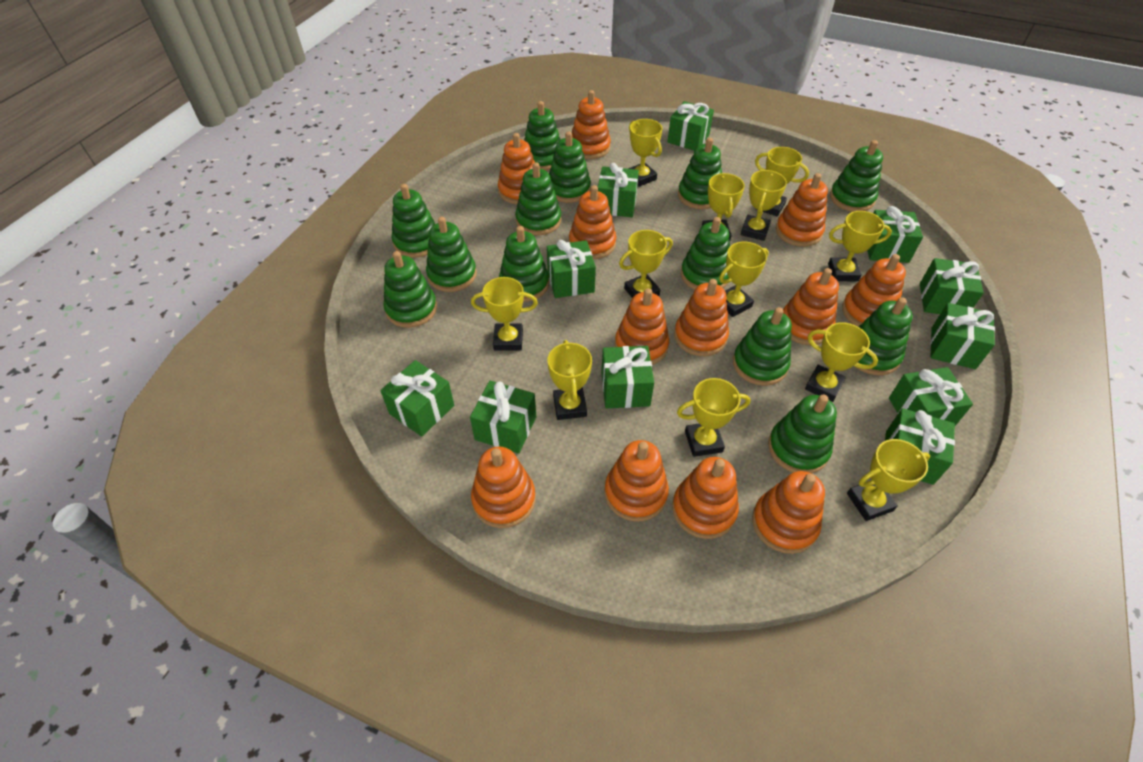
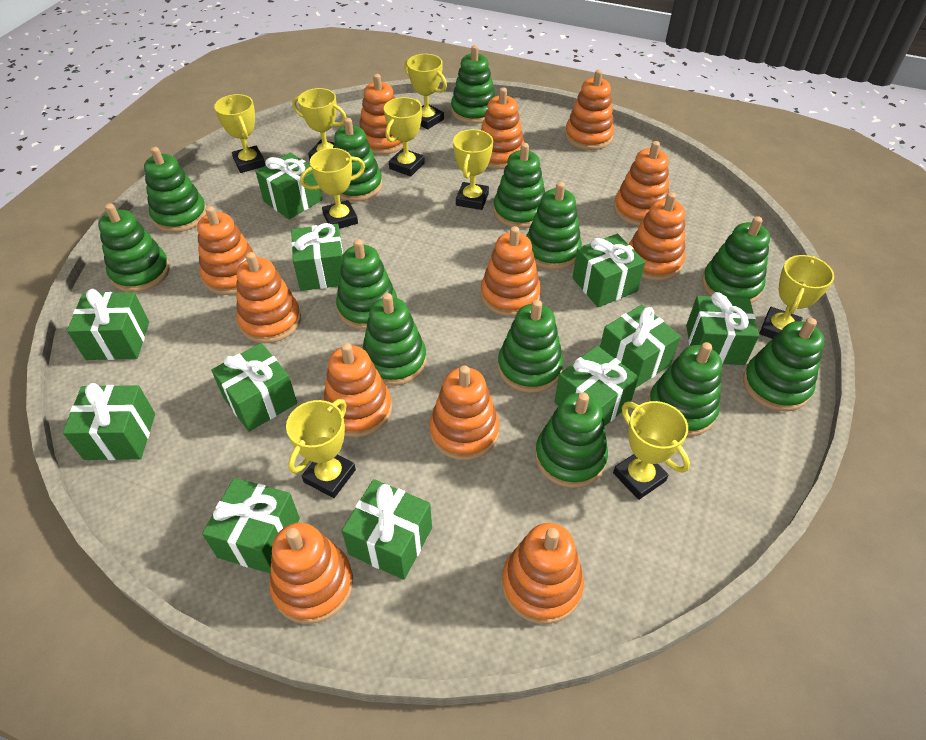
yellow trophy: [471,277,538,350] [548,340,592,420] [619,230,673,298] [628,119,663,187] [677,378,750,457] [702,173,745,241] [719,242,769,317] [741,170,787,241] [755,147,809,216] [805,322,878,402] [828,211,892,282] [847,439,930,521] = 12 -> [214,94,266,173] [286,399,356,498] [292,88,347,160] [300,148,365,229] [384,97,425,177] [404,54,447,129] [453,129,493,210] [613,401,690,500] [760,255,834,339] = 9

